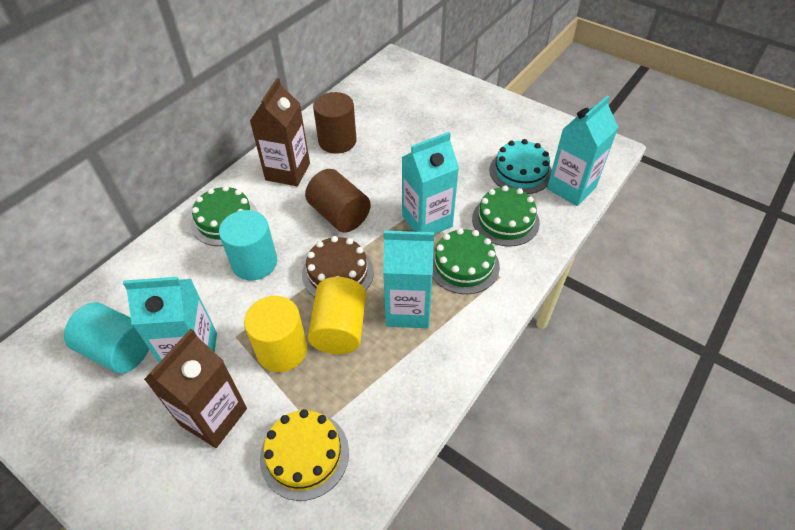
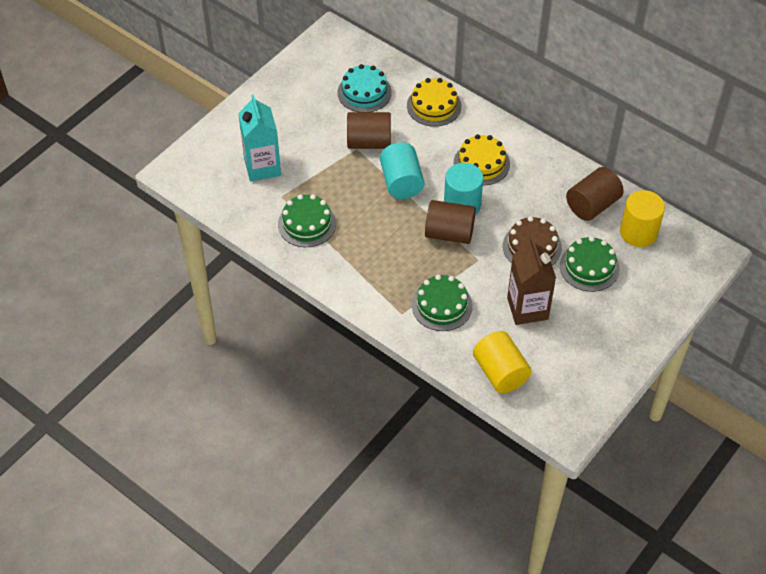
brown carton: [144,329,247,448] [250,78,310,186] = 2 -> [507,237,556,325] = 1
brown cylinder: [305,169,371,232] [313,92,356,154] = 2 -> [347,112,391,149] [425,200,476,244] [566,167,624,221] = 3
turquoise carton: [123,277,217,362] [383,230,434,328] [402,132,459,235] [547,95,619,206] = 4 -> [238,94,281,181] = 1
yellow cake: [260,409,349,501] = 1 -> [407,78,461,127] [454,134,510,186] = 2

